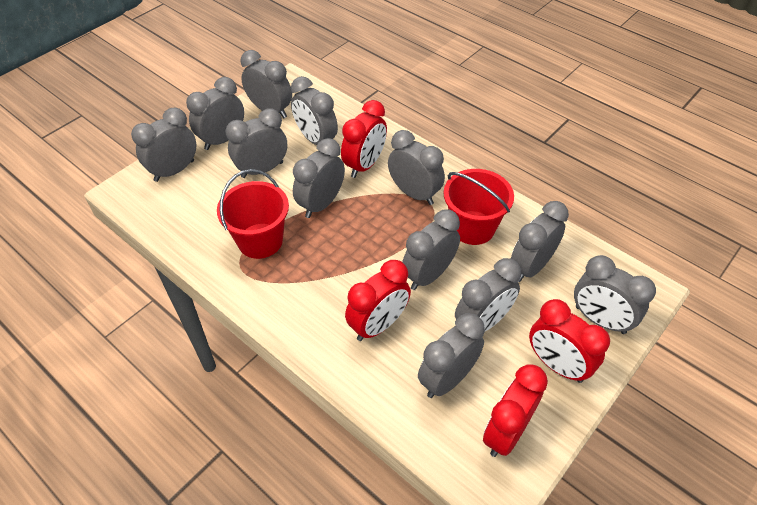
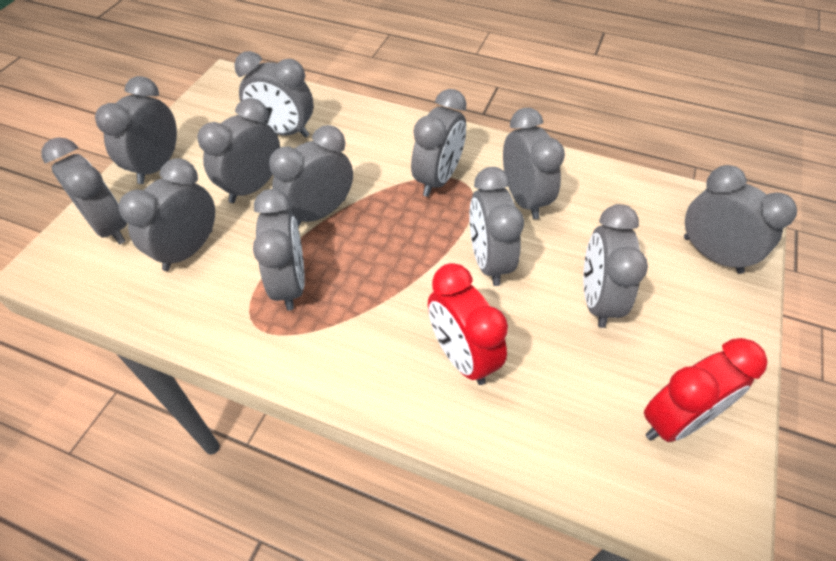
red bucket: [217,169,289,259] [444,169,514,245] = 2 -> none = 0
red clock: [341,100,387,178] [345,260,411,341] [483,364,548,457] [529,299,610,383] = 4 -> [428,263,508,385] [644,338,768,442] = 2

